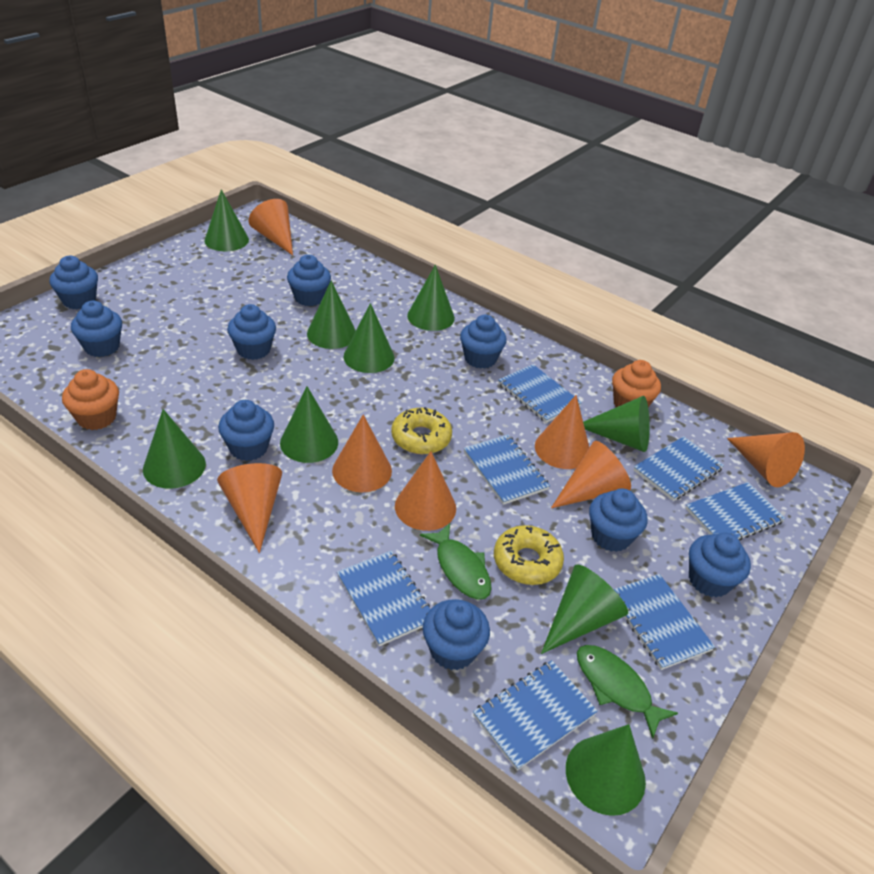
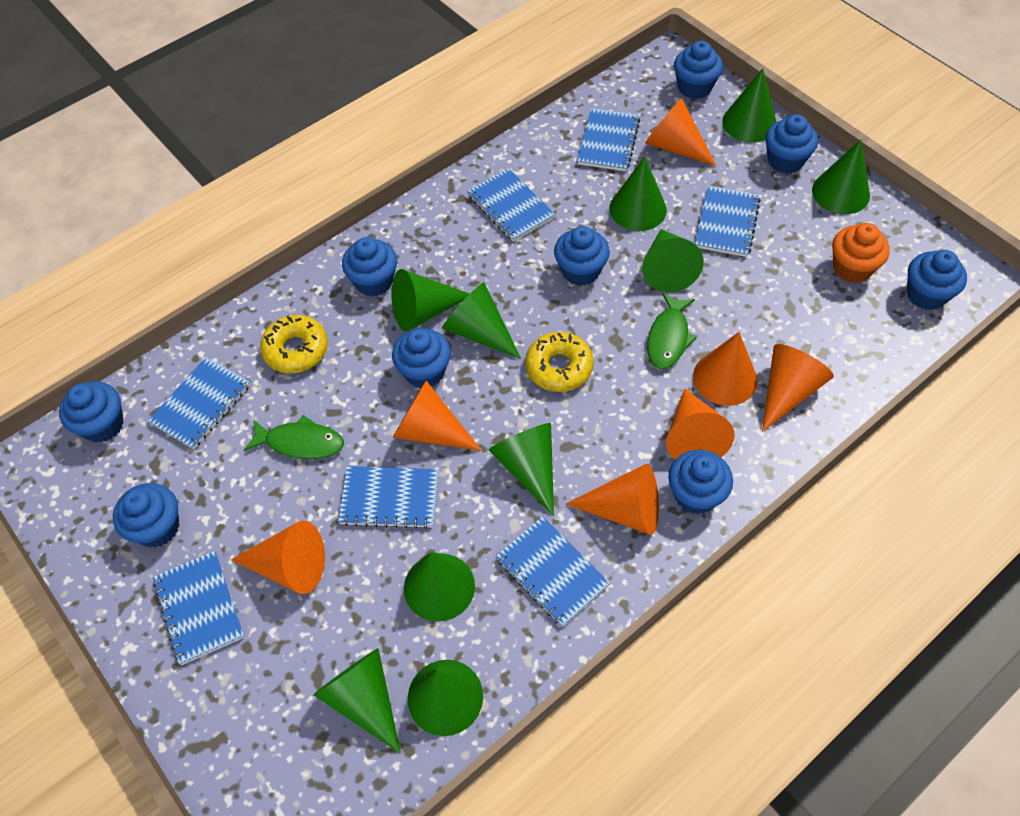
green cone: [143,409,206,489] [205,189,249,251] [280,386,338,463] [307,280,356,349] [343,303,395,373] [407,265,455,331] [541,564,628,654] [566,724,646,816] [583,396,650,452] = 9 -> [313,648,401,754] [391,269,470,332] [404,552,475,622] [408,660,483,736] [442,282,521,359] [489,423,554,516] [610,157,667,231] [642,229,704,292] [722,68,777,143] [812,140,870,214] = 10
orange cupcake: [62,369,119,430] [612,360,661,407] = 2 -> [832,223,890,283] = 1

